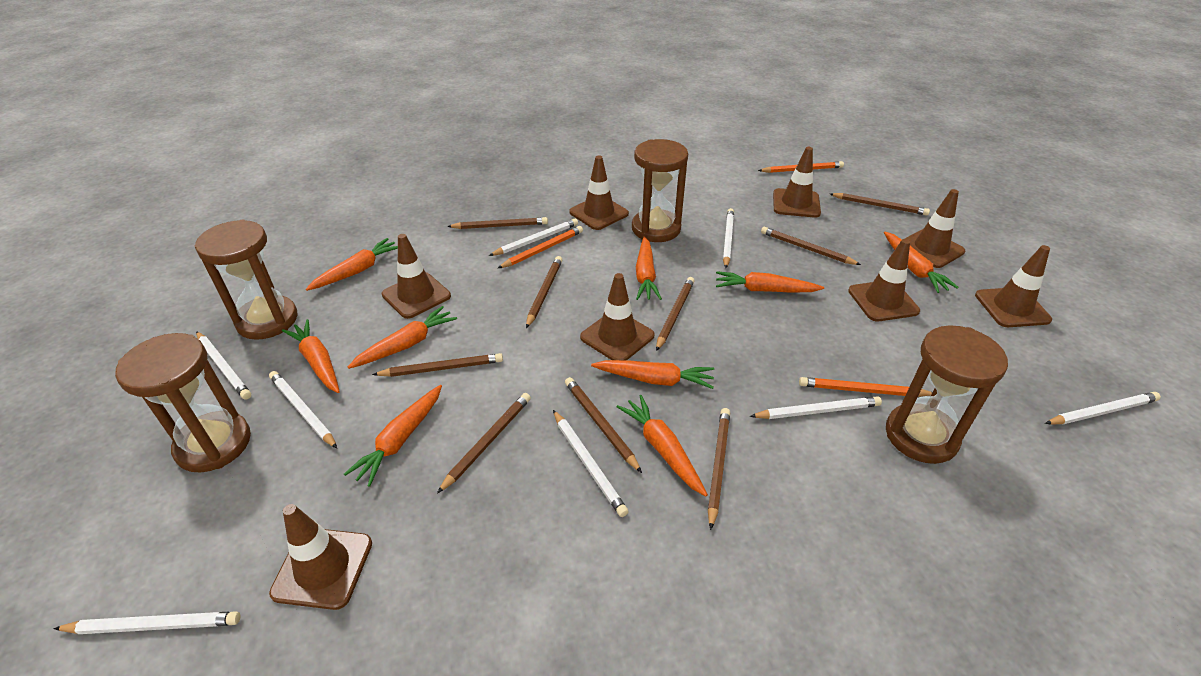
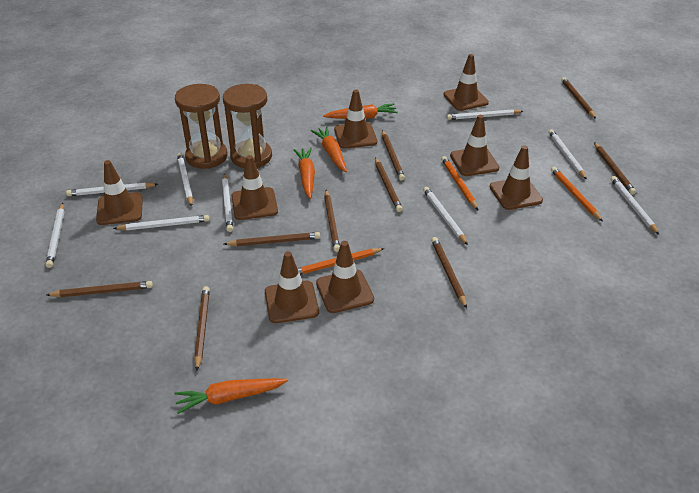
brown hourglass: [115,333,251,473] [195,220,298,340] [632,139,688,242] [886,325,1008,464] = 4 -> [175,84,227,169] [223,84,272,168] = 2
orange carrot: [282,319,340,393] [306,238,398,291] [344,385,442,487] [348,306,457,369] [591,360,714,389] [616,395,708,497] [636,236,662,300] [716,271,824,293] [884,232,959,293] = 9 -> [174,378,288,414] [293,148,315,199] [311,126,347,172] [323,103,398,119] = 4
white pencil: [53,611,240,634] [196,331,251,400] [269,371,337,448] [489,218,578,256] [553,410,629,517] [723,208,734,268] [750,396,882,419] [1045,392,1161,424] = 8 -> [46,203,64,268] [66,182,158,196] [113,215,210,230] [177,153,193,207] [222,173,233,232] [423,187,468,245] [447,109,523,120] [548,129,587,180] [610,176,659,235] = 9

